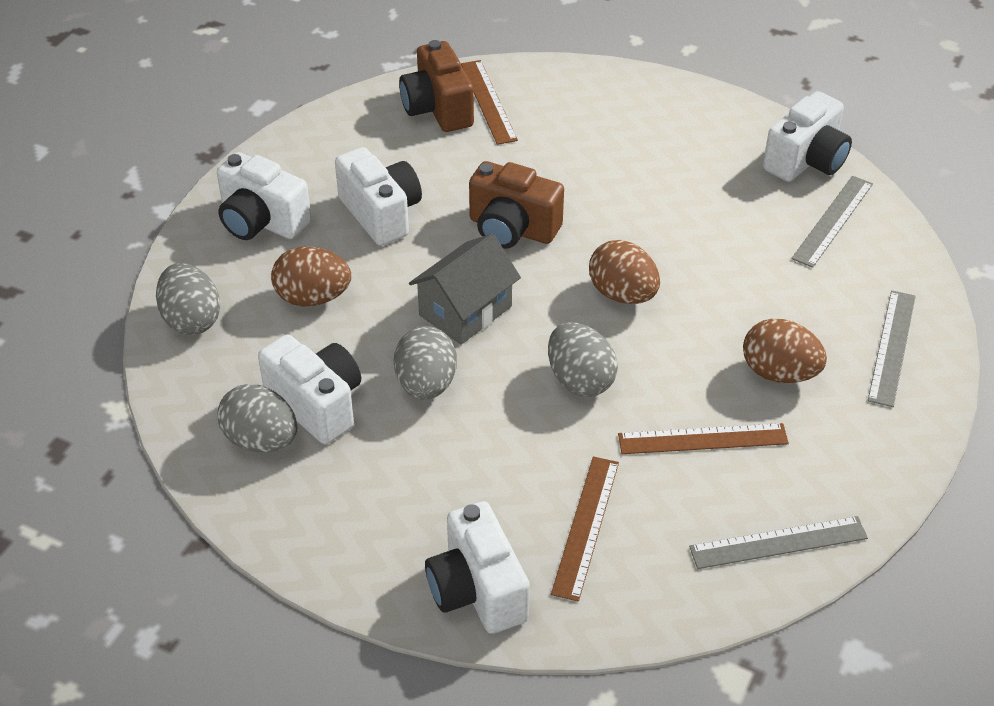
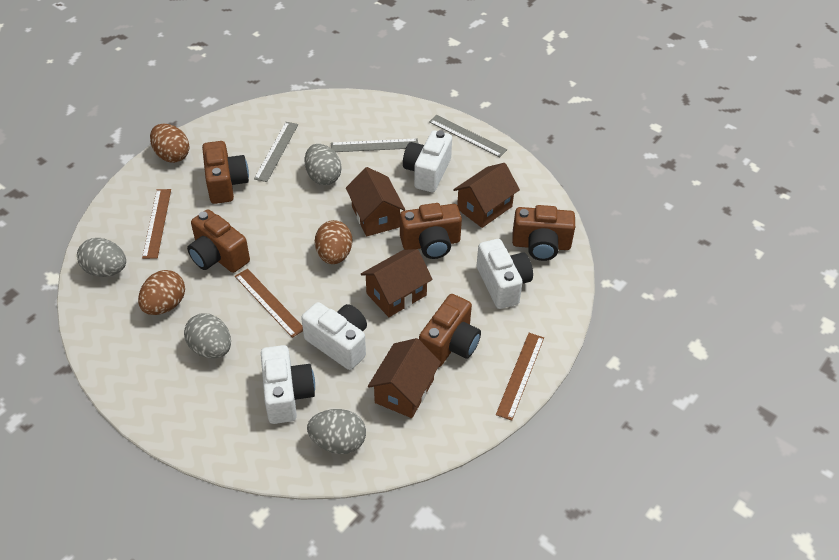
brown camera: [399,40,474,132] [469,161,564,249] = 2 -> [187,209,250,273] [202,141,249,204] [400,203,462,259] [419,294,481,367] [512,205,575,261] = 5
brown house: none = 0 -> [346,167,405,236] [361,249,433,317] [368,338,441,418] [453,163,520,228] = 4
grey house: [409,233,521,345] = 1 -> none = 0
white camera: [217,152,311,240] [258,334,361,444] [335,147,422,246] [425,501,530,634] [763,91,852,182] = 5 -> [261,345,315,424] [301,302,367,370] [403,130,452,192] [477,239,533,309] = 4

